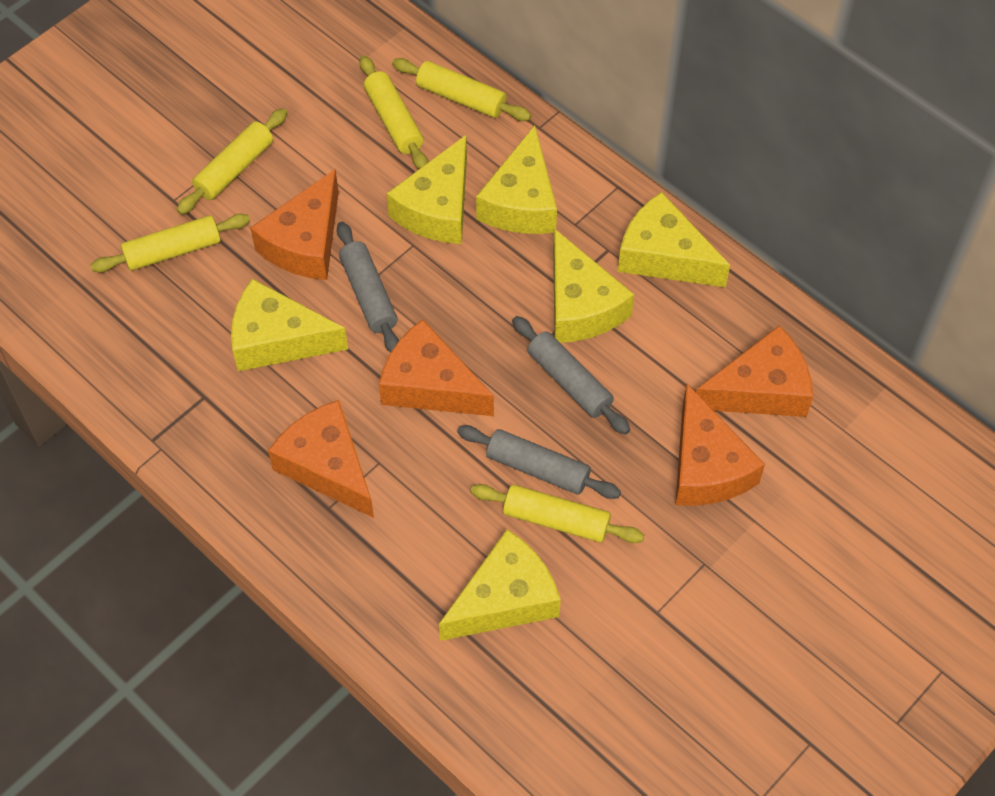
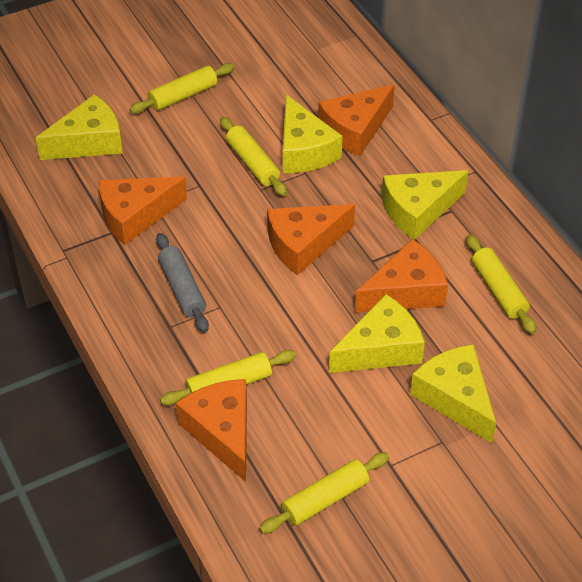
grey rolling pin: [337,222,399,352] [457,425,621,499] [512,316,630,435] = 3 -> [156,233,209,333] = 1
yellow cheese: [231,279,348,371] [387,135,467,244] [439,529,561,641] [476,125,557,234] [553,228,634,343] [618,192,730,287] = 6 -> [36,94,123,160] [283,95,343,173] [329,294,425,373] [382,170,468,240] [410,344,496,443] = 5

